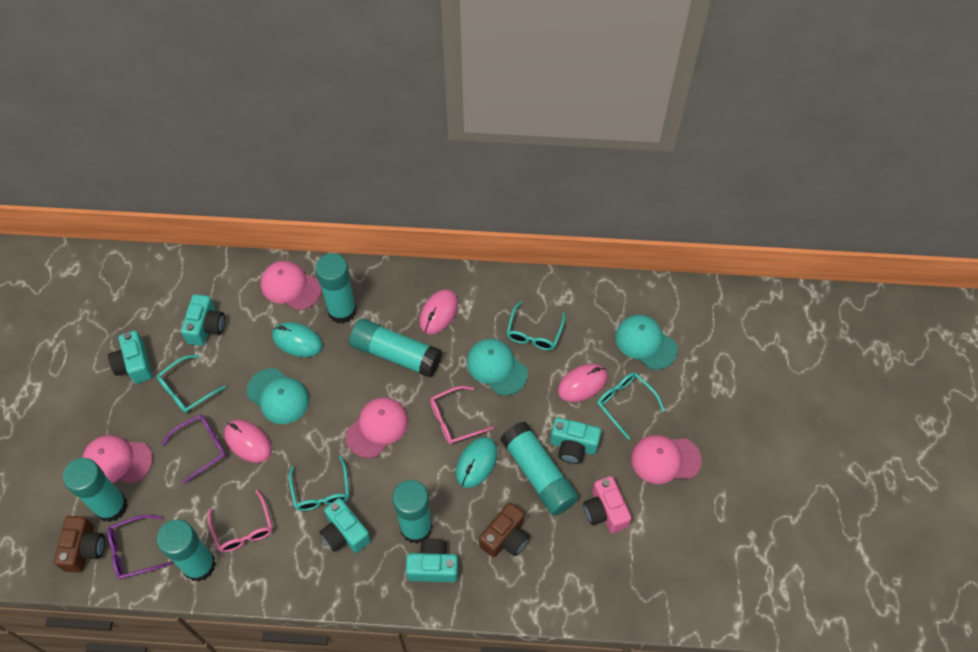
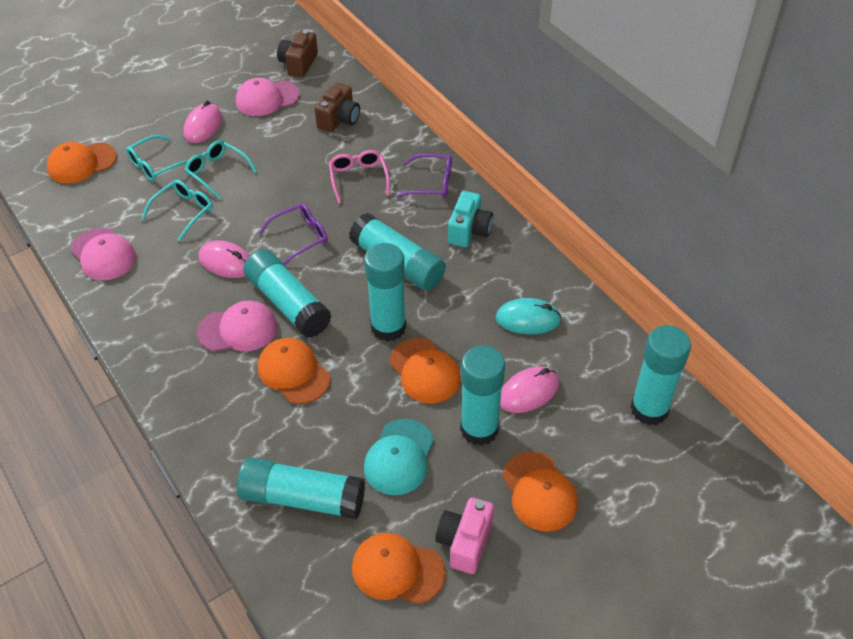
orange cap: none = 0 -> [47,142,117,184] [258,338,331,404] [352,532,446,604] [390,338,461,403] [502,452,578,531] = 5
pink cap: [82,435,153,483] [261,261,322,311] [345,398,408,458] [631,435,702,484] = 4 -> [71,228,136,280] [197,301,277,352] [236,78,300,116] = 3
pink glasses: [207,490,272,552] [430,386,494,444] = 2 -> [329,150,390,203] = 1
turquoise camera: [108,330,152,384] [181,294,225,346] [320,498,371,553] [406,539,458,582] [550,418,601,464] = 5 -> [448,191,493,247] = 1
turquoise cap: [247,368,309,424] [467,339,528,396] [615,315,678,370] = 3 -> [364,419,434,495] = 1
turquoise glasses: [157,355,226,413] [289,456,349,511] [506,301,565,351] [597,372,665,440] = 4 -> [126,135,188,182] [141,180,213,241] [185,140,257,199] = 3
turquoise mouse: [272,322,323,357] [456,437,498,488] = 2 -> [496,298,562,334] = 1

